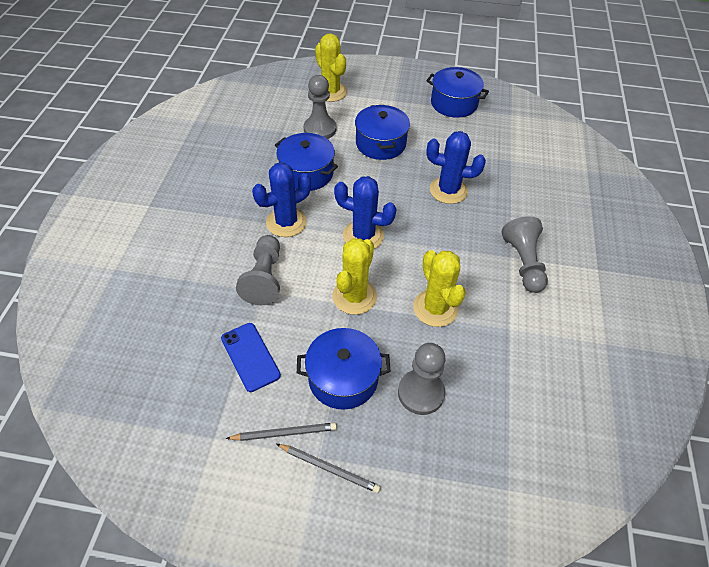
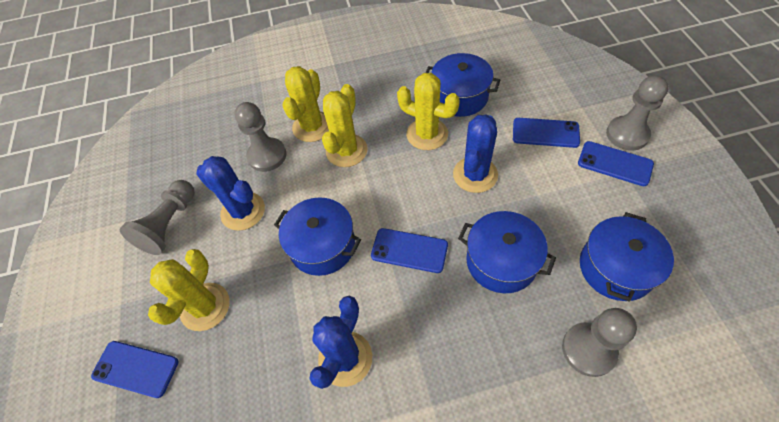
blue phone: [221,323,281,392] = 1 -> [91,341,179,398] [371,228,448,273] [513,118,580,148] [578,141,654,186] = 4
grey pencil: [226,423,337,441] [277,444,381,493] = 2 -> none = 0
yellow cactus: [315,33,347,102] [332,238,377,315] [413,250,466,327] = 3 -> [148,249,229,331] [282,66,329,142] [322,84,368,167] [397,73,460,150] = 4

